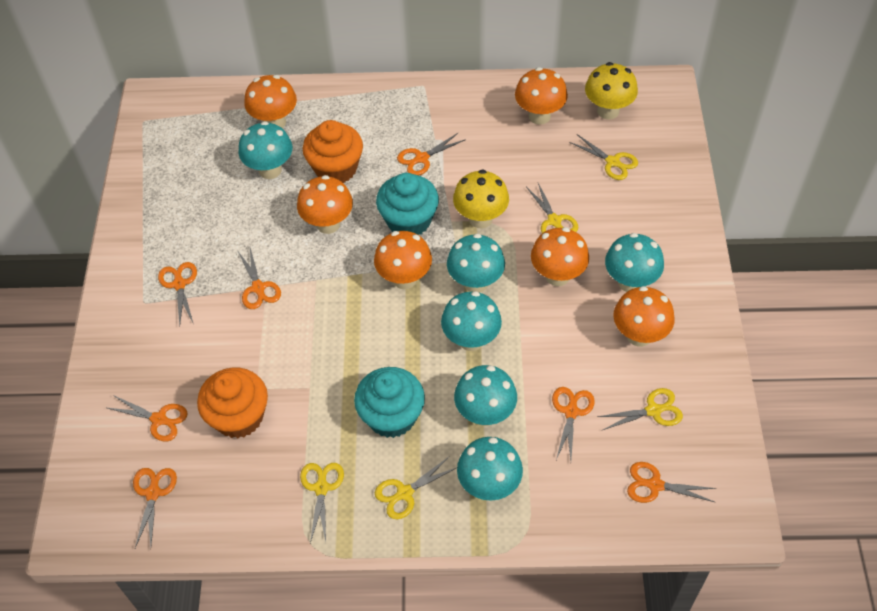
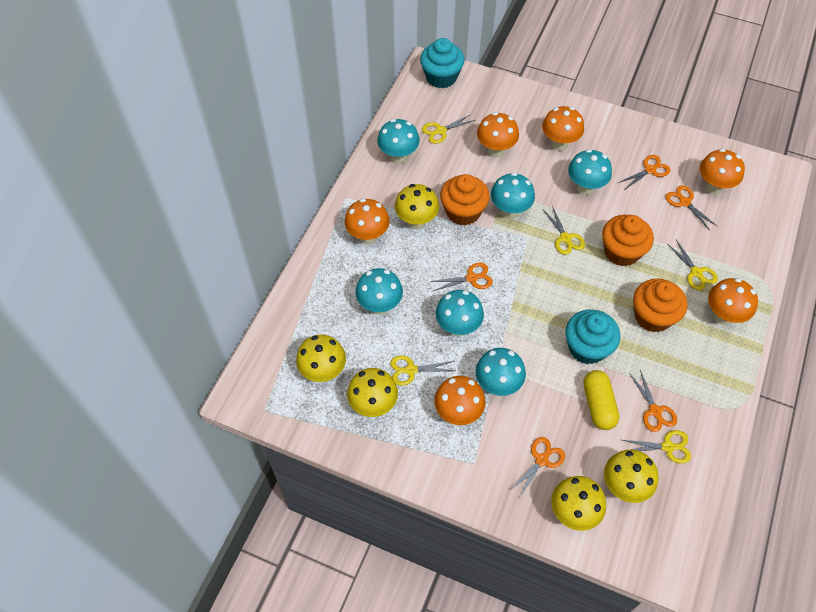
orange cupcake: [197,367,268,438] [303,120,363,183] = 2 -> [440,174,490,226] [602,215,654,266] [633,278,687,332] = 3
orange scissors: [108,395,188,441] [133,468,177,548] [158,262,197,326] [237,248,281,309] [397,132,466,175] [552,387,595,460] [627,462,716,503] = 7 -> [430,263,493,291] [509,437,565,497] [618,155,670,189] [629,370,677,432] [666,185,717,230] = 5
yellow capsule: none = 0 -> [583,370,619,430] = 1
yellow mushroom: [453,170,509,228] [585,62,638,119] = 2 -> [296,335,346,382] [347,368,398,417] [395,184,439,230] [551,476,606,531] [604,450,658,503] = 5

